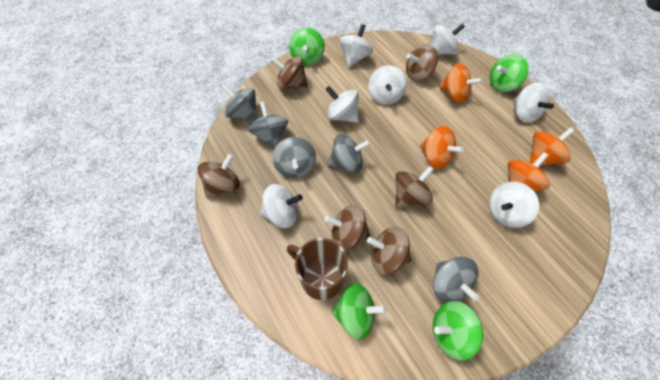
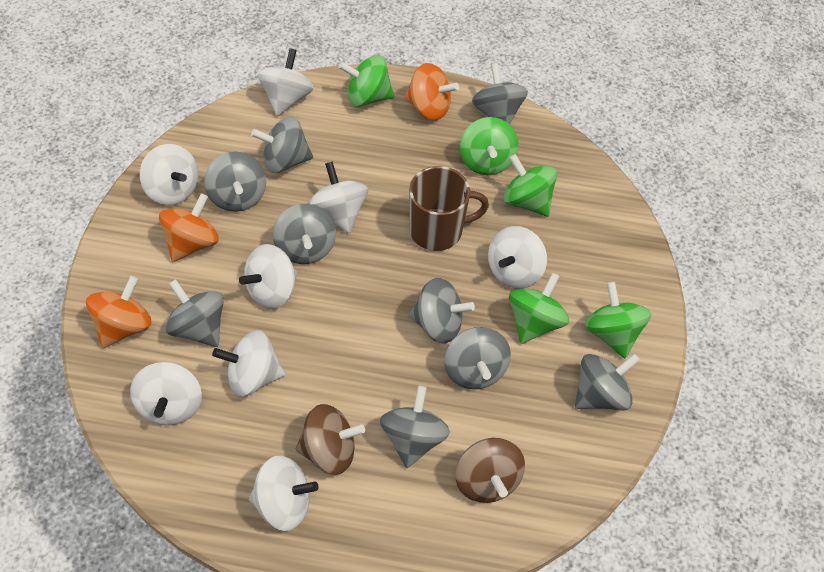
brown spinning top: [197,154,240,198] [271,56,308,89] [324,205,370,251] [367,227,411,274] [395,166,434,208] [406,44,438,81] = 6 -> [296,404,365,475] [455,438,525,503] = 2
green spinning top: [289,28,325,66] [331,283,387,340] [433,301,483,360] [490,54,528,92] = 4 -> [339,55,395,107] [460,117,519,175] [503,154,557,217] [509,273,569,344] [585,282,651,358] = 5
grey spinning top: [222,84,258,121] [248,101,288,150] [273,137,316,178] [328,134,371,173] [433,257,479,302] = 5 -> [165,279,224,347] [204,152,266,212] [251,117,313,173] [273,204,336,264] [380,386,450,468] [409,278,475,344] [444,327,511,389] [472,63,528,124] [575,354,640,410] = 9
orange spinning top: [420,126,464,169] [439,64,482,103] [508,152,550,191] [530,127,575,165] = 4 -> [86,276,151,348] [159,193,219,262] [405,63,459,120] = 3
white spinning top: [260,184,303,228] [325,86,359,123] [340,24,373,67] [368,65,407,105] [431,23,465,55] [489,182,539,228] [513,83,554,123] = 7 -> [130,362,202,425] [140,144,199,205] [212,330,286,397] [239,244,297,309] [249,456,319,531] [258,48,314,116] [309,162,368,233] [488,226,547,289] = 8

